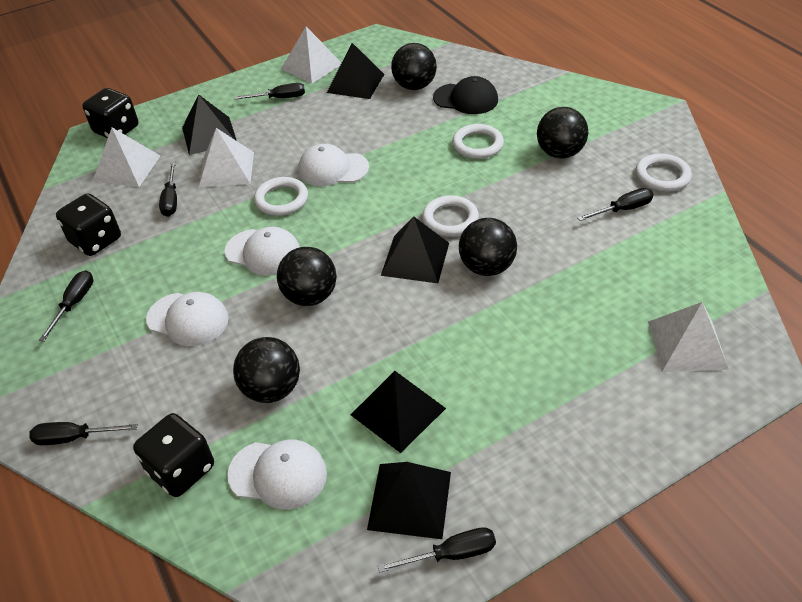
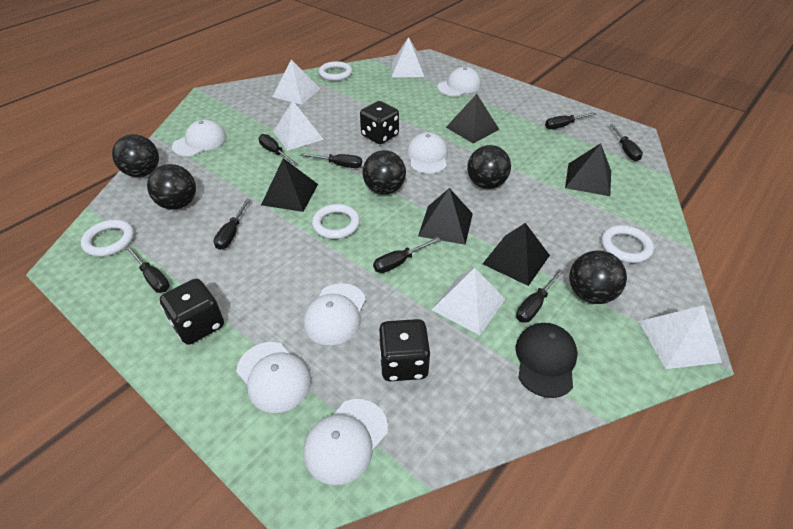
black screwdriver: [29,422,137,445] [39,270,93,342] [159,162,177,217] [234,83,305,100] [378,527,496,573] [577,188,654,221] = 6 -> [126,246,170,293] [213,199,251,250] [259,134,298,165] [300,153,362,168] [373,237,441,273] [516,269,564,323] [545,112,596,129] [609,124,643,161] = 8
white cap: [146,292,229,346] [225,227,300,276] [227,439,327,510] [298,144,369,186] = 4 -> [172,119,227,156] [236,342,312,413] [304,283,366,345] [304,399,388,485] [407,132,448,174] [437,67,481,96] = 6
white pyramid: [93,128,160,187] [199,128,254,187] [281,27,341,84] [648,302,729,372] = 4 -> [272,60,320,105] [273,101,324,151] [392,37,425,77] [432,268,505,335] [639,305,722,369] = 5

